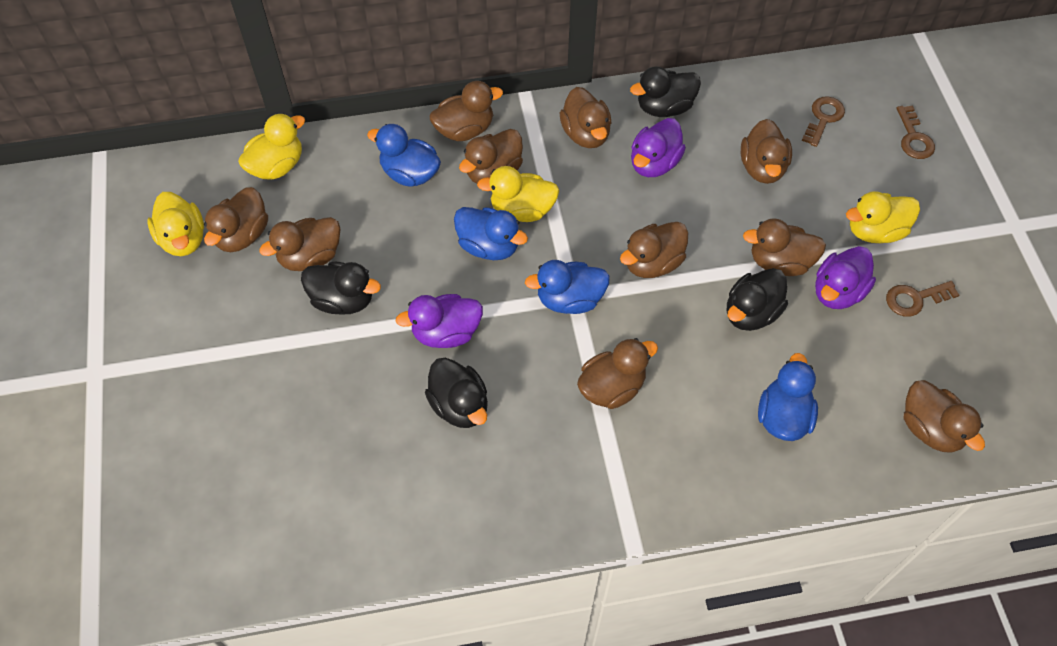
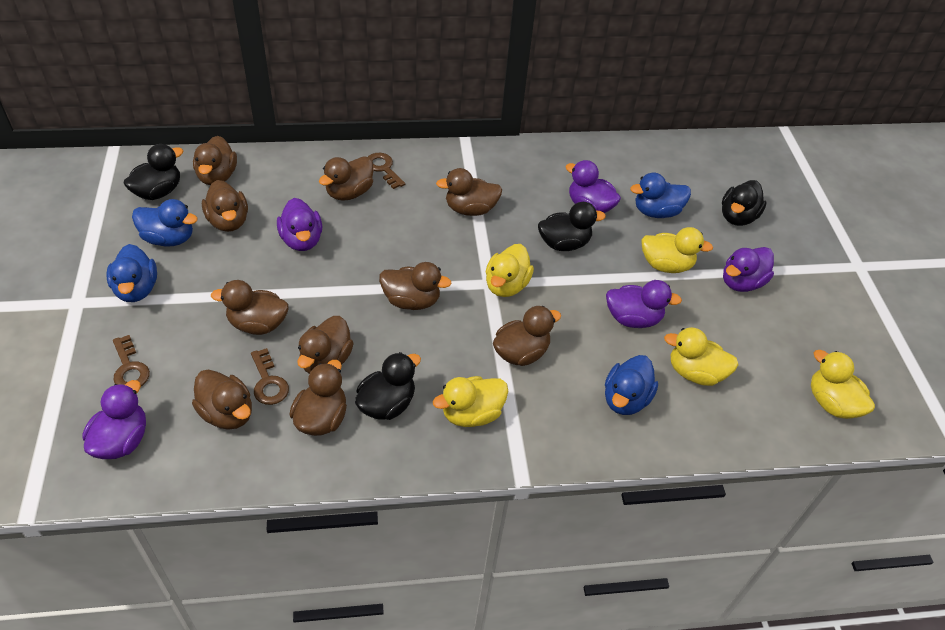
purple duck: [396,294,483,348] [631,118,686,177] [815,246,876,309] = 3 -> [83,380,146,459] [277,198,323,251] [565,160,621,213] [606,280,682,328] [723,247,774,292] = 5
yellow duck: [148,192,204,256] [238,113,305,180] [477,166,559,222] [846,191,920,243] = 4 -> [433,376,508,427] [486,244,534,297] [641,227,713,273] [664,327,739,386] [811,350,875,419] = 5

